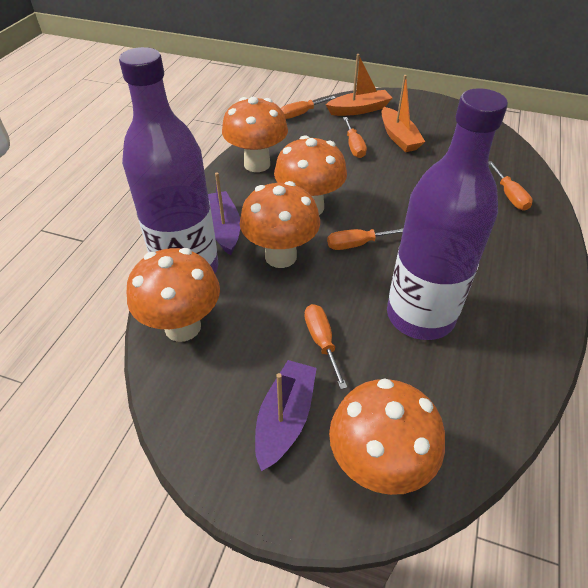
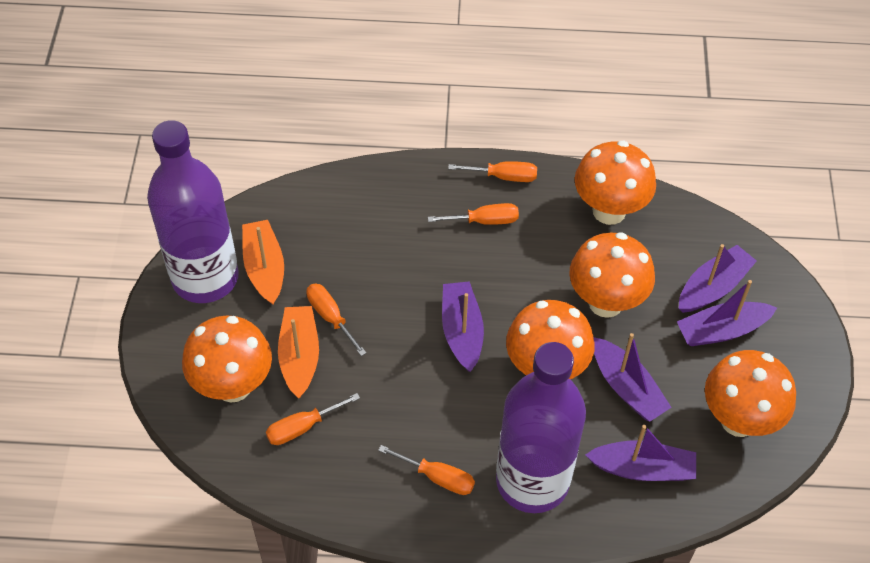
purple boat: [208,172,240,255] [255,360,317,471] = 2 -> [442,282,484,372] [585,425,696,481] [593,333,672,422] [677,280,777,346] [679,244,757,313] = 5

